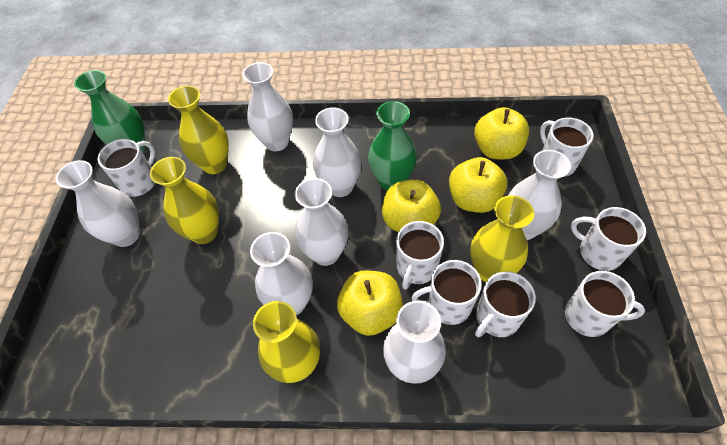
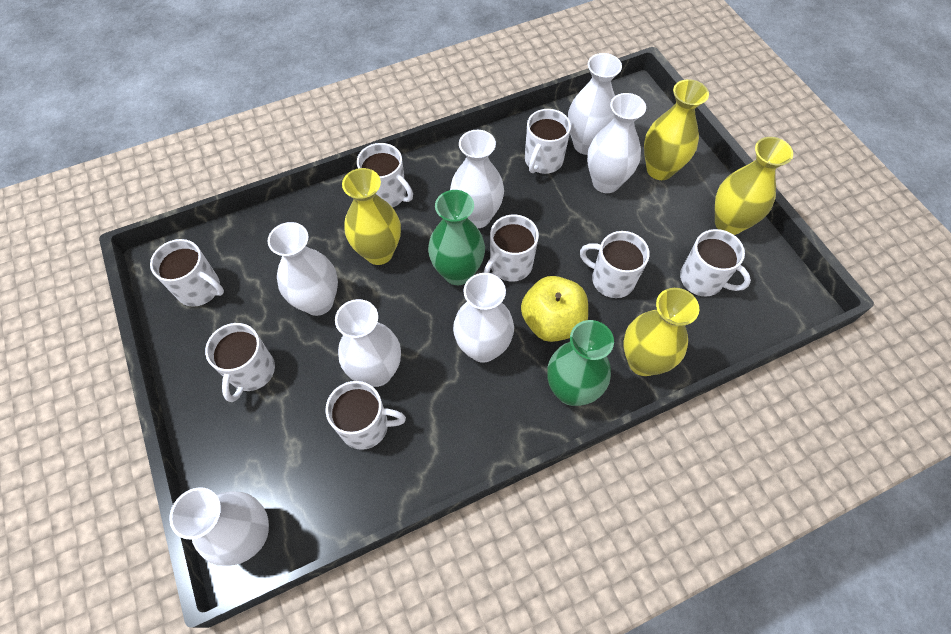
white mug: [98,139,155,197] [396,221,444,289] [411,260,482,325] [475,272,536,337] [540,118,593,177] [565,271,645,337] [571,207,646,271] = 7 -> [150,239,224,307] [205,323,275,402] [326,381,406,450] [357,143,413,207] [484,215,539,282] [525,109,571,174] [580,231,650,298] [680,229,751,296] = 8
yellow apple: [337,270,403,336] [382,180,441,232] [449,157,507,213] [474,107,529,160] = 4 -> [521,276,588,342] = 1

